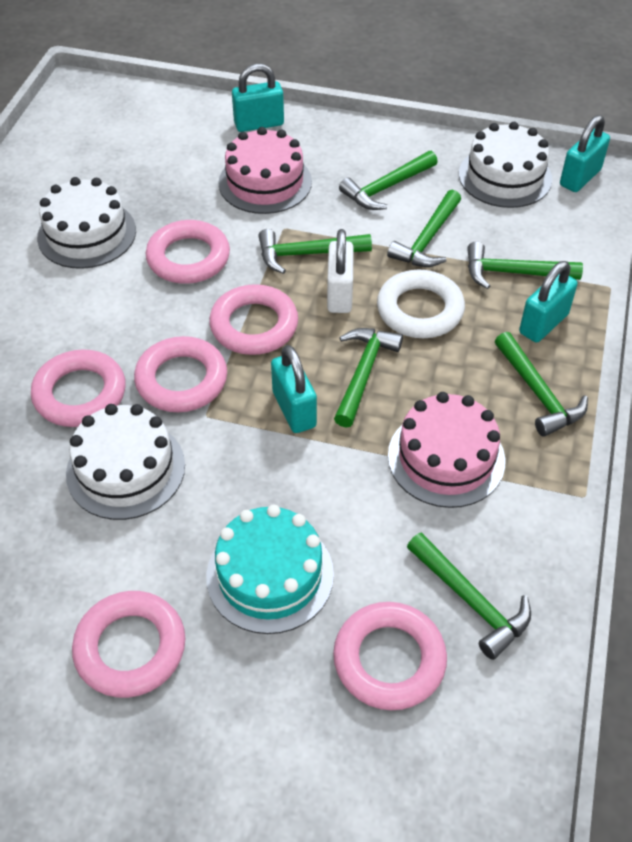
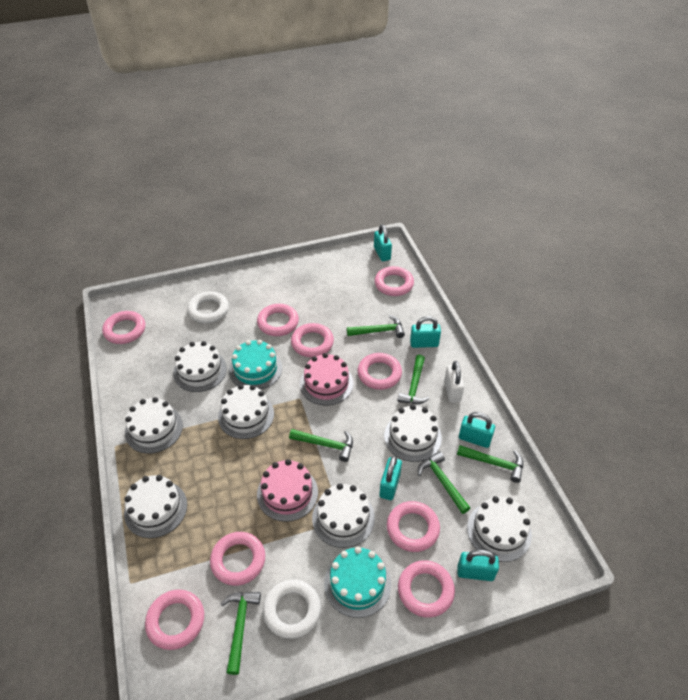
green hammer: [258,229,372,274] [334,328,403,428] [339,151,438,210] [387,190,461,267] [407,532,531,660] [467,241,583,289] [495,332,588,436] = 7 -> [221,592,261,675] [289,429,353,462] [347,315,405,338] [397,355,430,404] [418,451,470,514] [457,445,523,483] = 6
pink ring: [31,349,126,427] [72,591,185,698] [134,336,227,412] [145,220,230,284] [209,284,298,355] [333,602,447,710] = 6 -> [102,311,145,344] [145,589,204,650] [210,532,265,586] [257,304,299,336] [291,323,334,357] [357,353,402,390] [375,266,414,296] [387,501,440,552] [398,560,455,618] = 9
turquoise cake: [206,505,334,634] = 1 -> [229,340,282,390] [324,547,391,618] = 2
turquoise padlock: [232,63,284,132] [271,345,317,433] [519,261,578,343] [560,115,610,192] = 4 -> [374,224,392,261] [380,456,402,500] [410,316,441,348] [458,550,499,581] [459,412,495,448] = 5
white cake: [37,177,136,269] [66,404,185,520] [459,122,552,208] = 3 -> [124,475,187,538] [125,397,183,454] [173,341,227,392] [218,384,274,439] [312,483,375,548] [384,405,442,462] [467,496,532,562] = 7
white ring: [377,269,465,338] = 1 -> [187,291,229,323] [263,579,321,639] = 2

